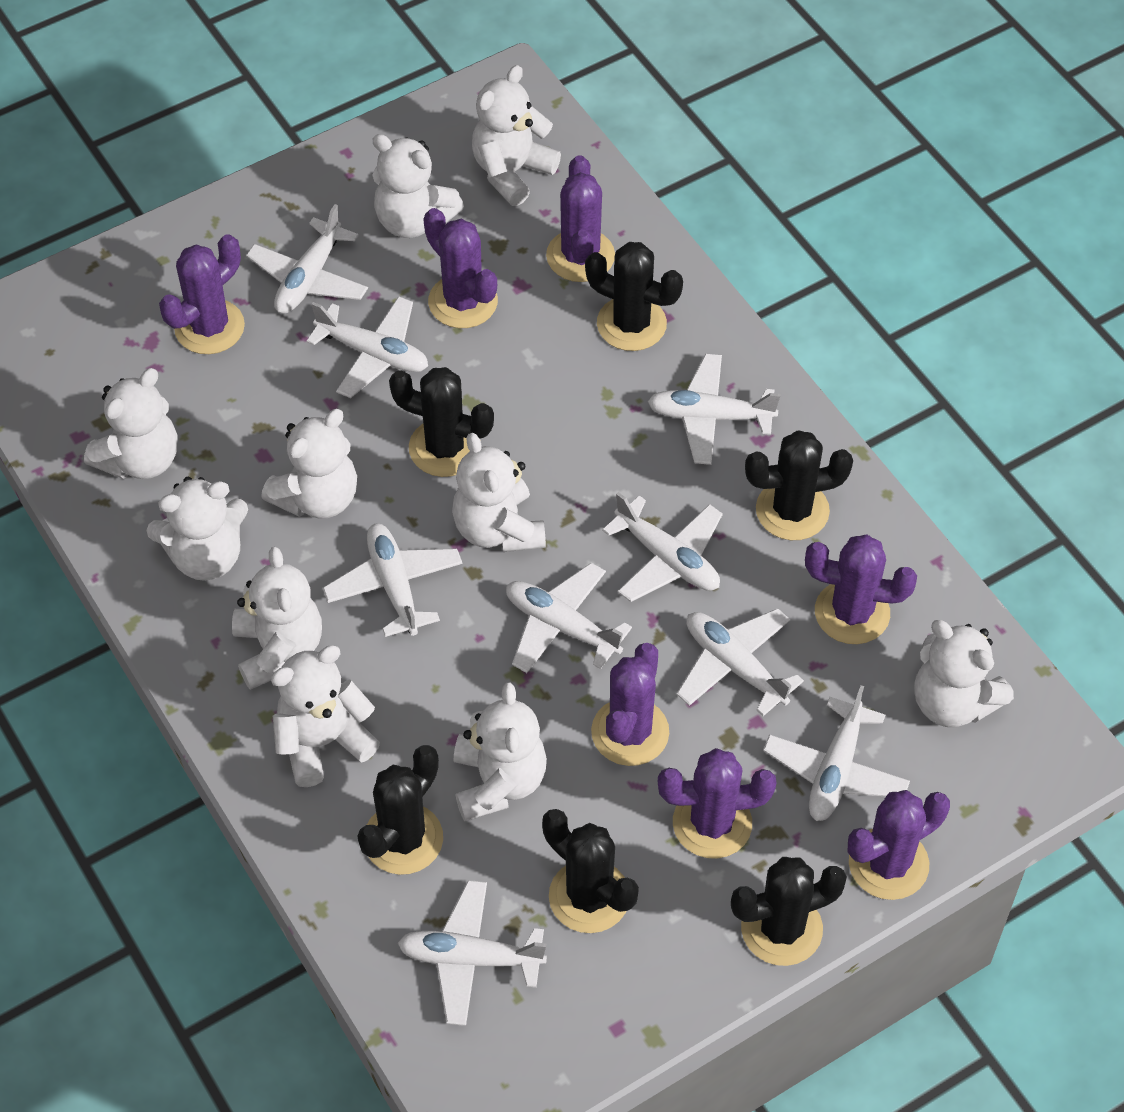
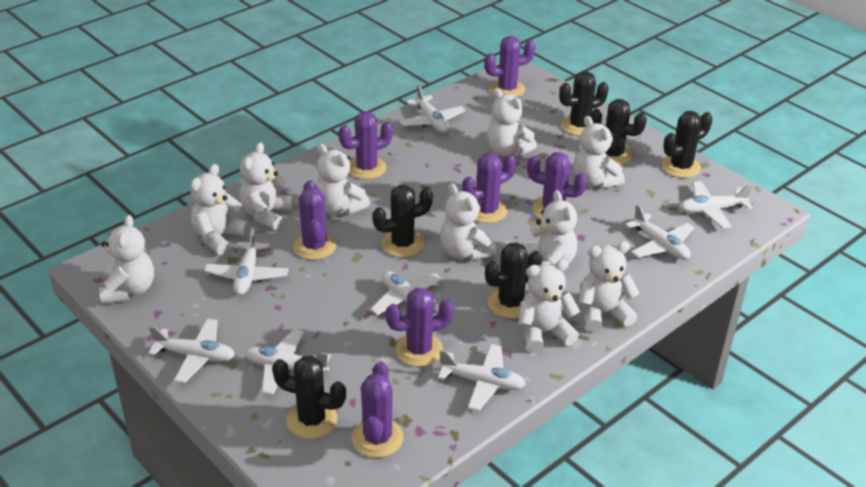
white plane: [246,204,368,314] [307,296,428,398] [323,524,463,637] [398,880,547,1026] [506,563,632,673] [602,492,723,602] [647,354,780,465] [677,608,804,716] [763,685,910,821] = 9 -> [148,318,235,383] [204,228,289,295] [245,329,331,395] [370,271,443,316] [399,84,466,133] [438,344,526,411] [625,204,694,260] [680,181,752,229] = 8

